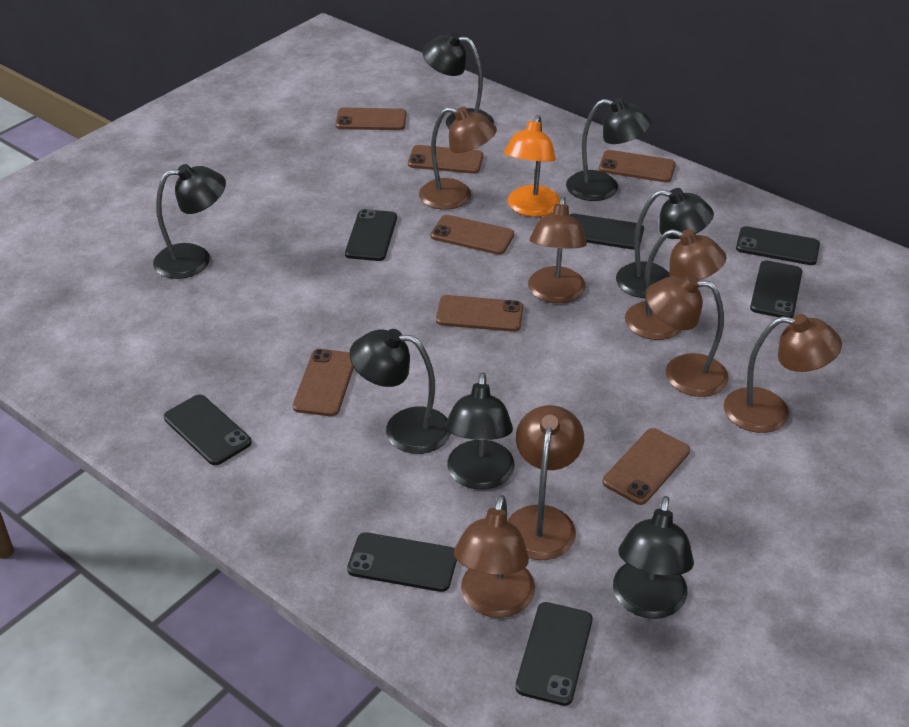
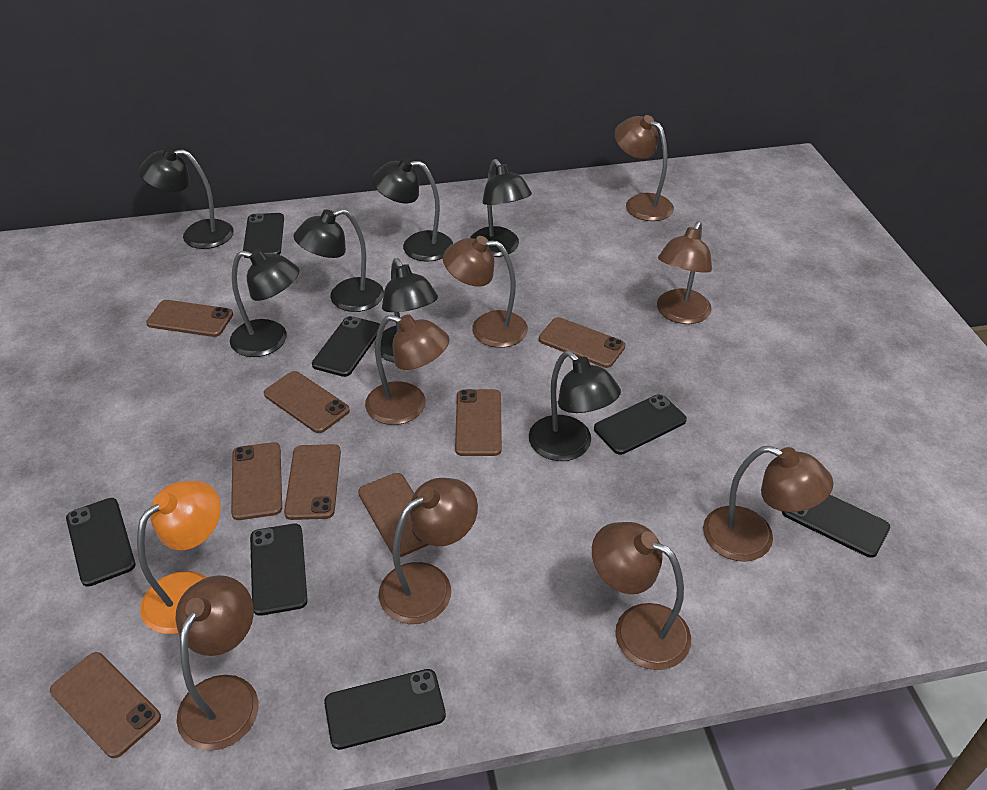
brown lamp: [419,107,497,210] [454,495,535,618] [507,405,584,560] [528,196,587,303] [625,229,727,340] [646,275,729,397] [724,314,842,433] = 7 -> [176,575,259,751] [365,314,450,425] [379,478,478,624] [443,236,528,348] [592,522,691,670] [614,115,674,221] [657,222,712,324] [703,446,834,562] = 8
brown phone: [293,349,354,416] [335,108,406,130] [408,145,483,174] [431,215,514,255] [436,295,523,332] [599,150,676,183] [603,428,690,505] = 7 -> [50,652,161,758] [146,300,233,337] [231,442,282,520] [264,371,350,433] [284,444,341,520] [358,473,429,557] [455,389,502,456] [539,317,625,368] = 8

